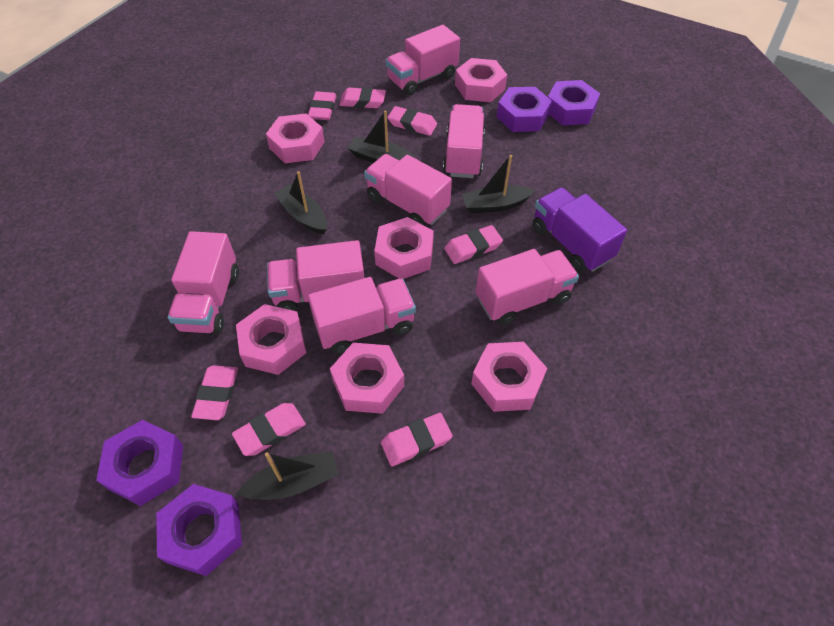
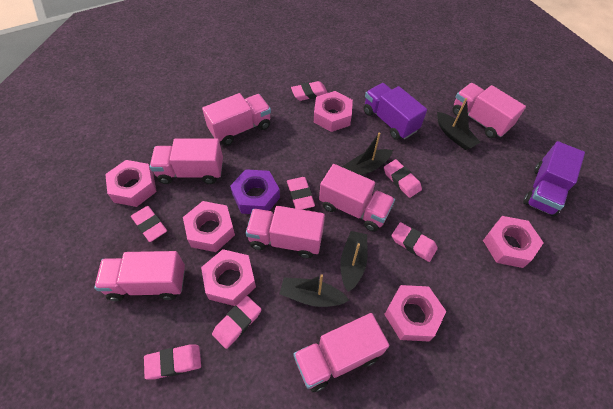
purple nut: [96,420,183,506] [156,484,242,576] [497,87,552,132] [548,80,600,125] = 4 -> [230,169,280,214] = 1
purple truck: [532,187,627,272] = 1 -> [364,83,427,140] [523,141,585,217] = 2

